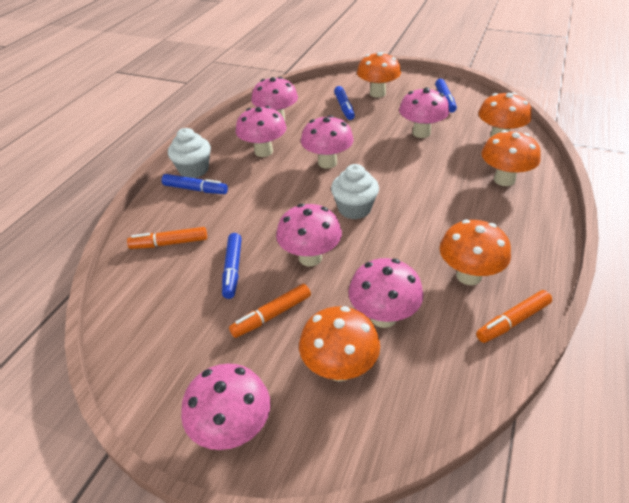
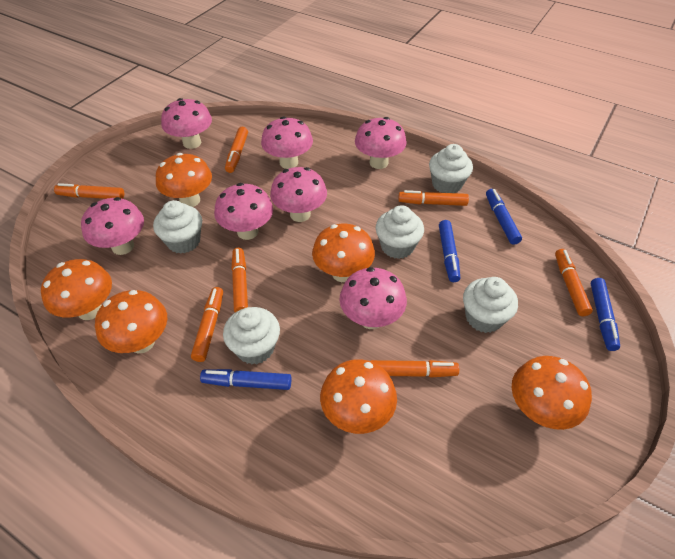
orange marker: [127,227,207,249] [229,284,311,338] [476,290,552,343] = 3 -> [54,183,124,199] [191,287,223,362] [225,127,248,173] [231,248,248,312] [371,360,459,377] [398,190,469,206] [555,249,593,316] = 7
orange mushroom: [299,306,380,382] [357,52,401,98] [440,220,511,285] [478,92,532,137] [481,130,541,186] = 5 -> [41,259,112,320] [95,290,167,353] [156,153,212,207] [312,224,375,282] [320,359,397,434] [511,356,592,430] = 6
white cupcake: [168,128,211,178] [331,164,379,219] = 2 -> [153,200,202,254] [223,307,280,364] [376,205,424,259] [429,144,473,193] [463,277,518,333] = 5

